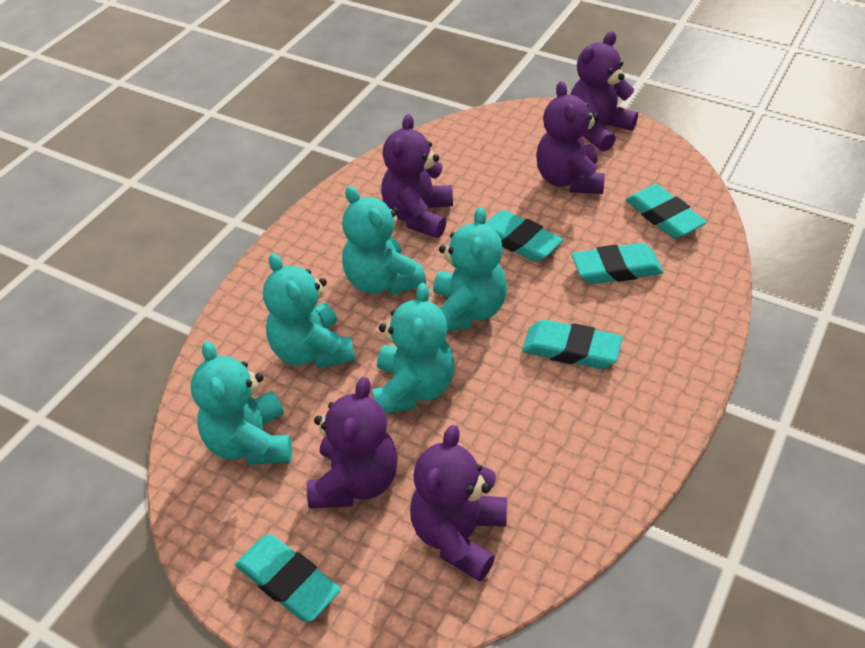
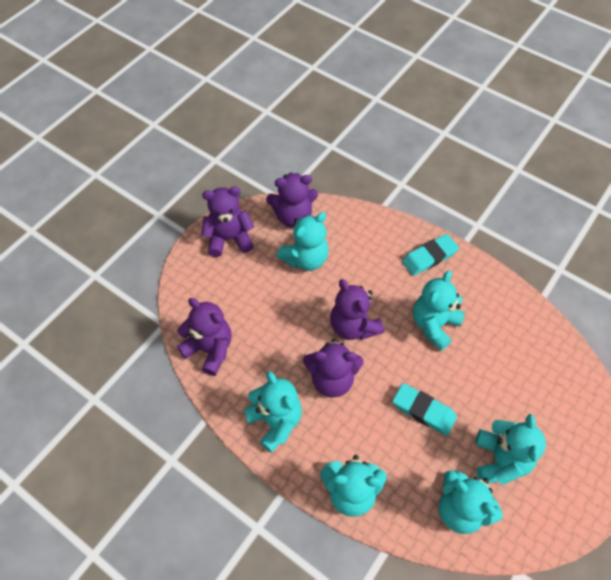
turquoise eraser: [235,534,341,622] [485,210,563,262] [522,319,623,369] [572,243,663,284] [626,184,707,239] = 5 -> [392,383,457,436] [402,234,459,276] = 2
turquoise teddy bear: [191,341,292,465] [263,253,355,368] [342,186,426,295] [372,283,454,413] [433,207,507,331] = 5 -> [244,371,302,453] [277,212,329,271] [320,455,387,517] [413,271,465,351] [439,470,503,534] [475,414,546,485] = 6

